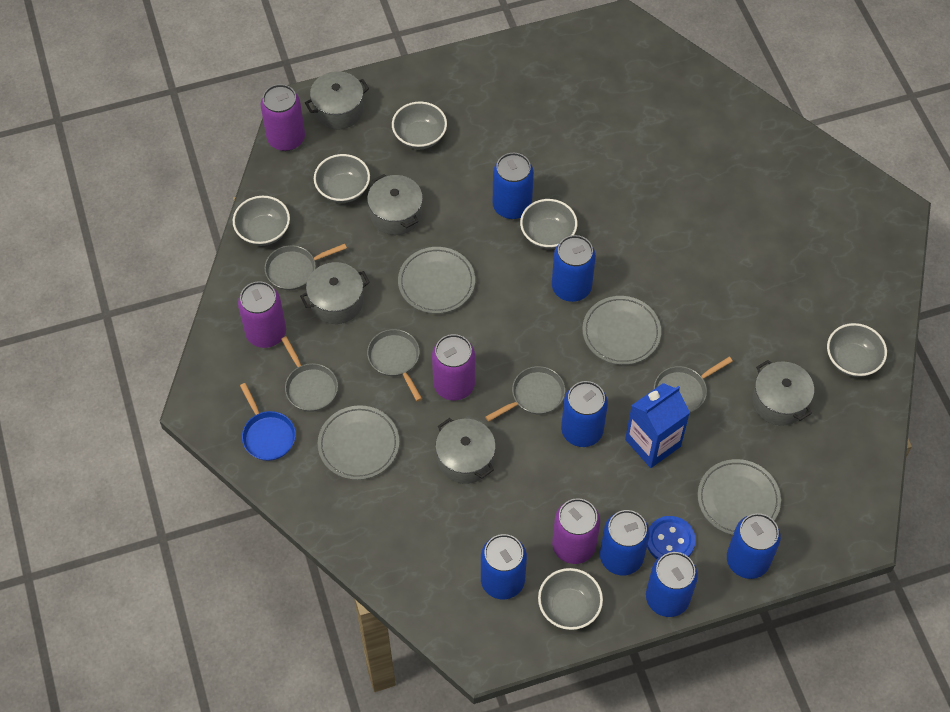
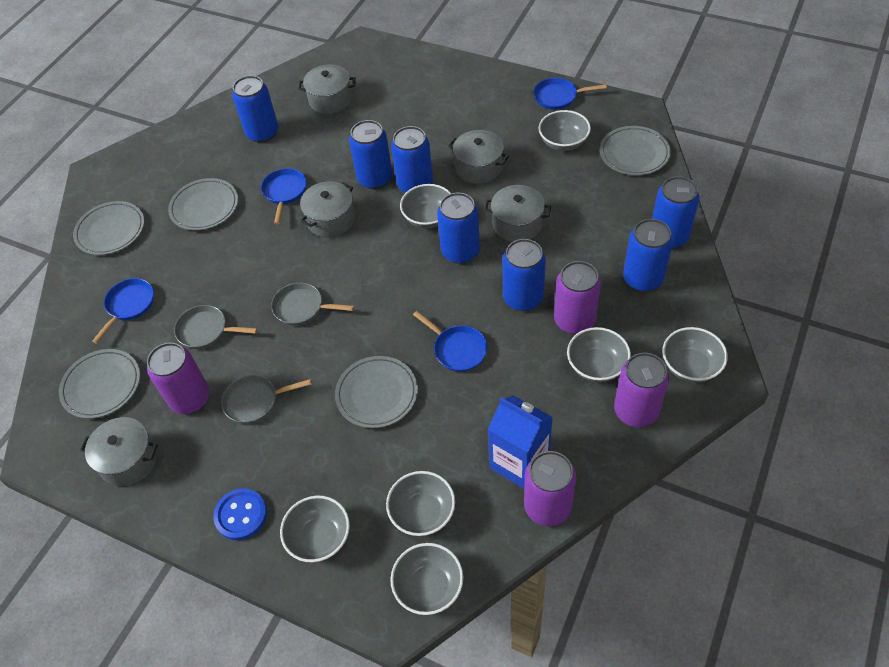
blue pan: [240,383,296,461] = 1 -> [92,278,154,344] [261,168,306,224] [413,311,488,372] [533,78,607,110] = 4
grey bowl: [233,196,290,246] [314,154,370,203] [392,102,447,149] [520,199,578,249] [538,568,603,630] [827,323,887,377] = 6 -> [280,496,350,562] [386,471,455,536] [390,543,463,615] [400,184,451,229] [539,110,591,151] [567,327,631,382] [662,327,728,383] = 7
grey pan: [265,244,347,290] [281,336,338,412] [367,329,422,401] [485,366,565,422] [654,357,733,413] = 5 -> [174,305,257,349] [221,375,312,424] [271,283,354,326] = 3
grey plate: [318,405,399,480] [398,247,475,314] [582,296,661,365] [698,459,781,535] = 4 -> [59,349,140,419] [73,201,144,255] [168,178,238,231] [335,356,418,428] [600,126,671,175] = 5

